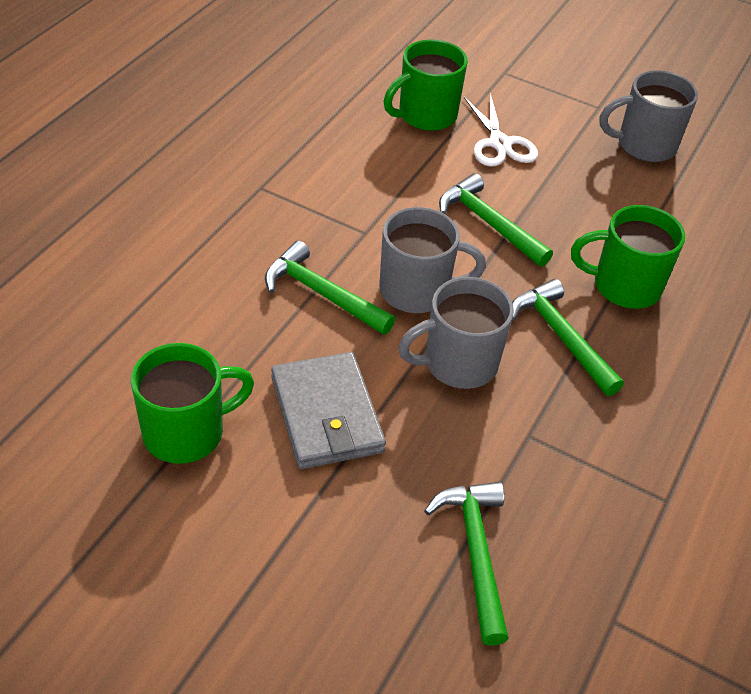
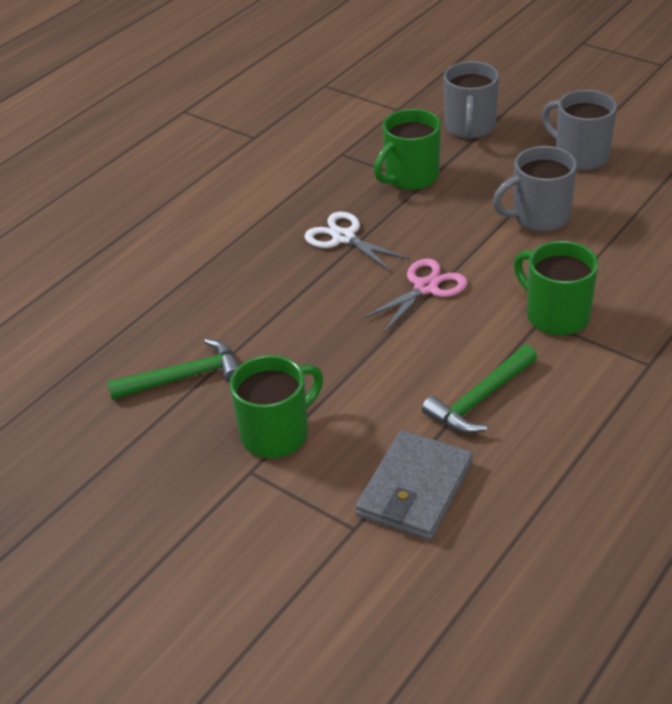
green hammer: [265,241,395,335] [424,482,509,646] [439,173,553,267] [512,279,624,396] = 4 -> [107,339,239,400] [422,344,537,434] = 2
pink scissors: none = 0 -> [361,258,467,333] = 1

